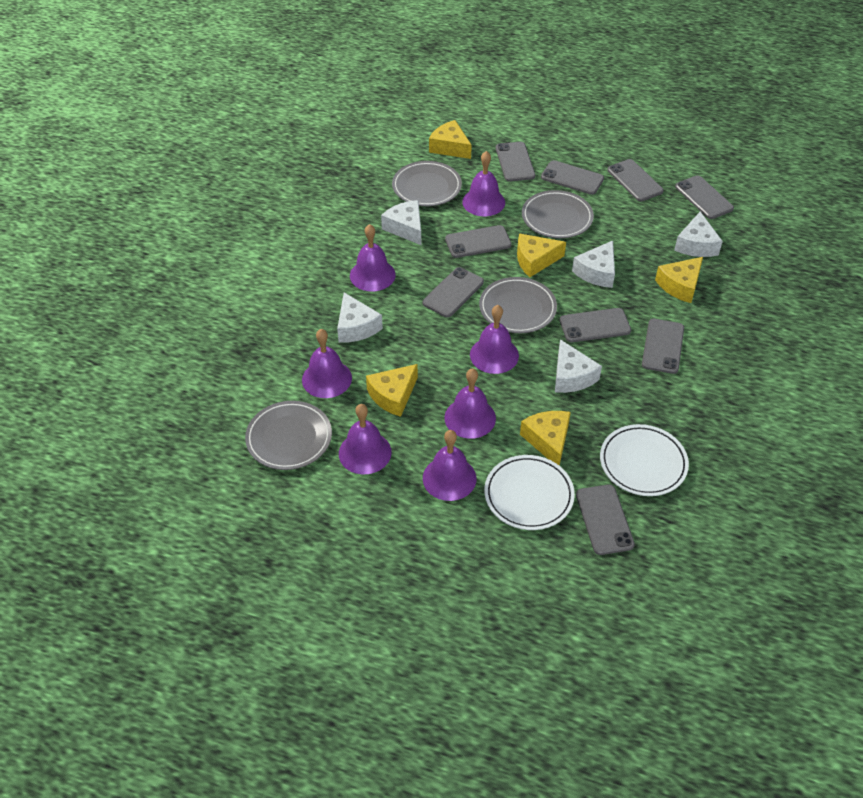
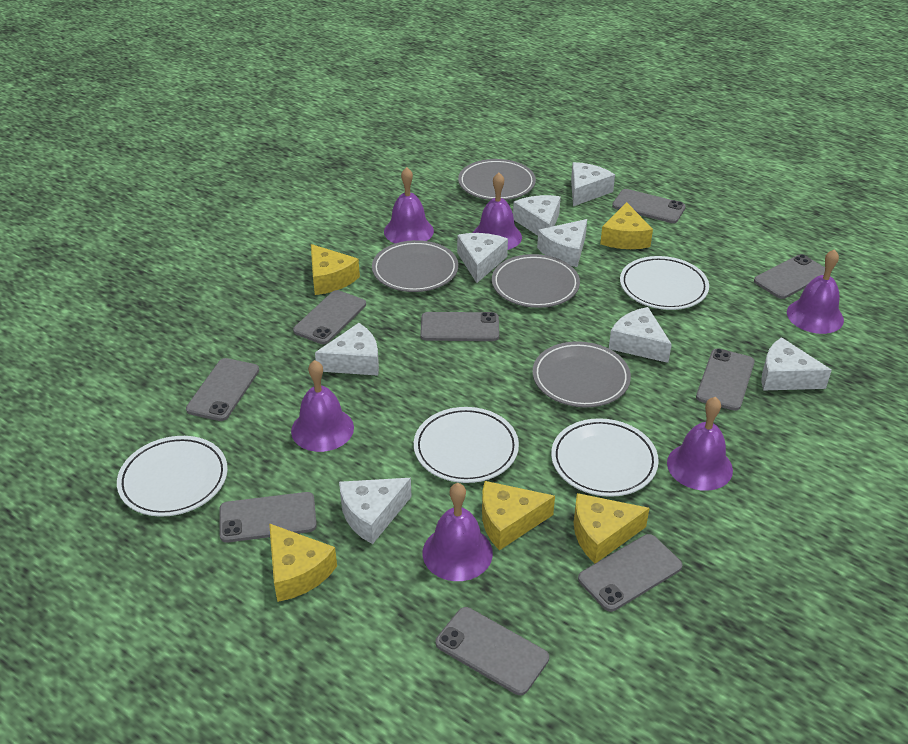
purple bell: [302,329,352,398] [339,404,392,474] [350,224,396,291] [423,430,476,501] [444,368,496,439] [462,151,505,216] [470,305,519,374] = 7 -> [291,360,354,452] [384,167,434,243] [423,483,493,581] [473,173,522,250] [667,397,733,491] [787,249,844,334] = 6
white cheese: [337,292,383,343] [381,200,421,245] [555,339,602,393] [572,241,615,288] [674,212,723,257] = 5 -> [315,323,379,376] [339,478,412,544] [457,233,508,283] [513,195,561,236] [537,219,587,267] [571,162,615,206] [609,307,672,363] [761,337,832,390] = 8
white plate: [484,455,575,530] [600,424,689,496] = 2 -> [117,436,228,517] [414,407,519,483] [551,418,659,497] [620,256,709,310] = 4

